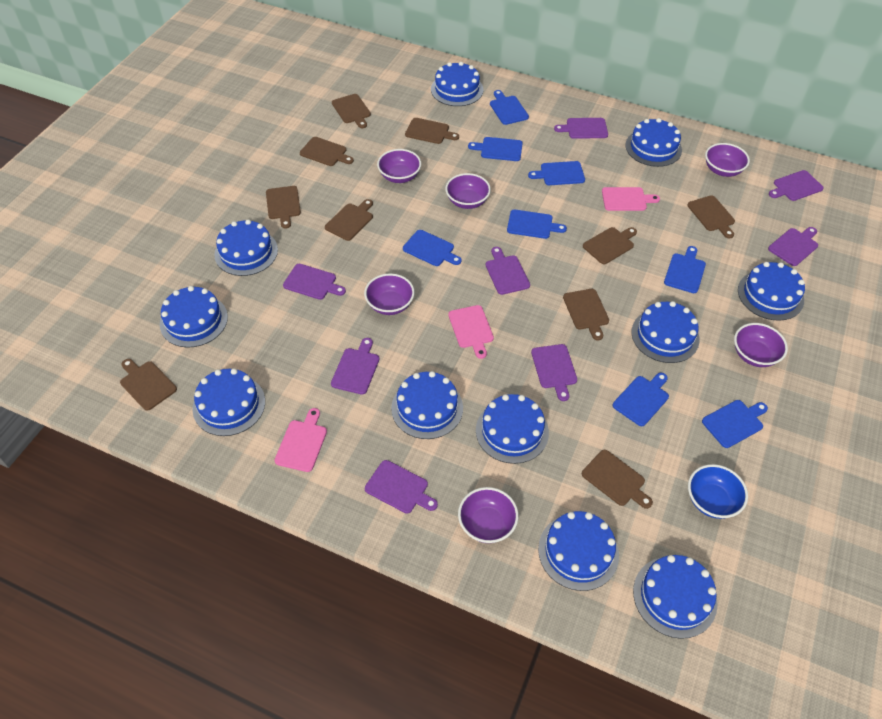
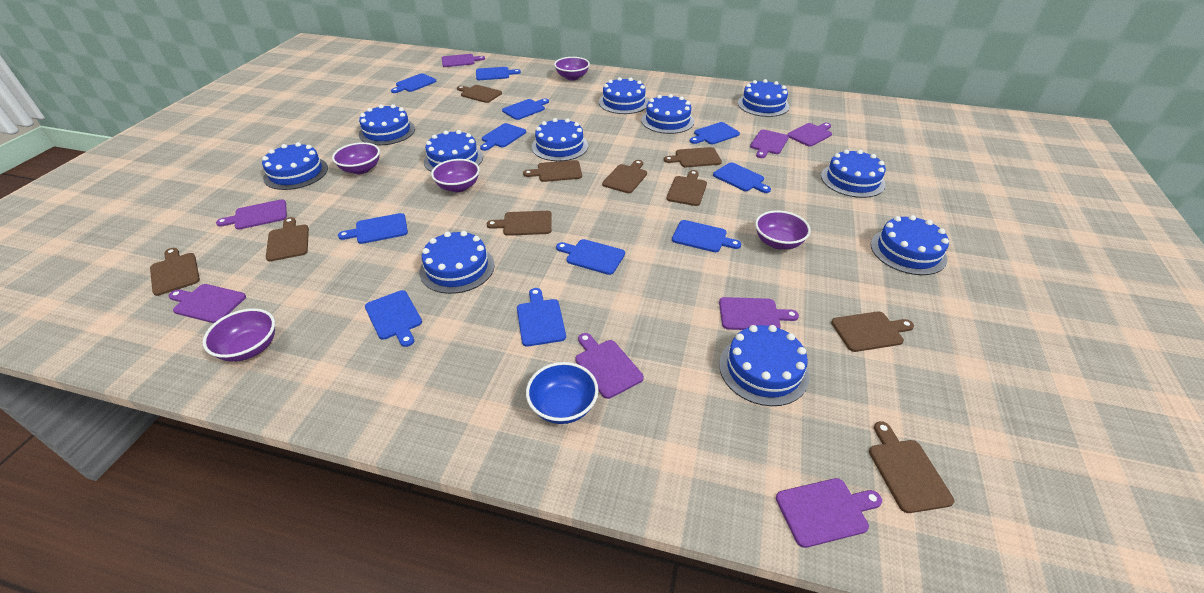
blue cutting board: [403,230,462,266] [468,137,523,161] [490,90,529,125] [507,210,567,239] [528,161,585,185] [613,372,669,426] [664,246,706,293] [702,400,768,448] = 8 -> [338,213,408,244] [365,290,422,347] [391,73,437,93] [476,67,521,80] [480,123,526,151] [502,98,549,120] [517,288,566,347] [556,239,625,275] [672,220,741,252] [690,122,740,144] [713,162,771,193] = 11
pink cutting board: [274,408,327,472] [448,305,494,359] [602,187,660,211] = 3 -> none = 0
purple bowl: [364,273,415,315] [377,149,421,183] [445,173,491,209] [458,487,518,543] [705,143,750,177] [734,323,788,367] = 6 -> [203,308,275,362] [332,142,380,174] [431,159,480,192] [554,57,590,80] [755,210,811,250] = 5

